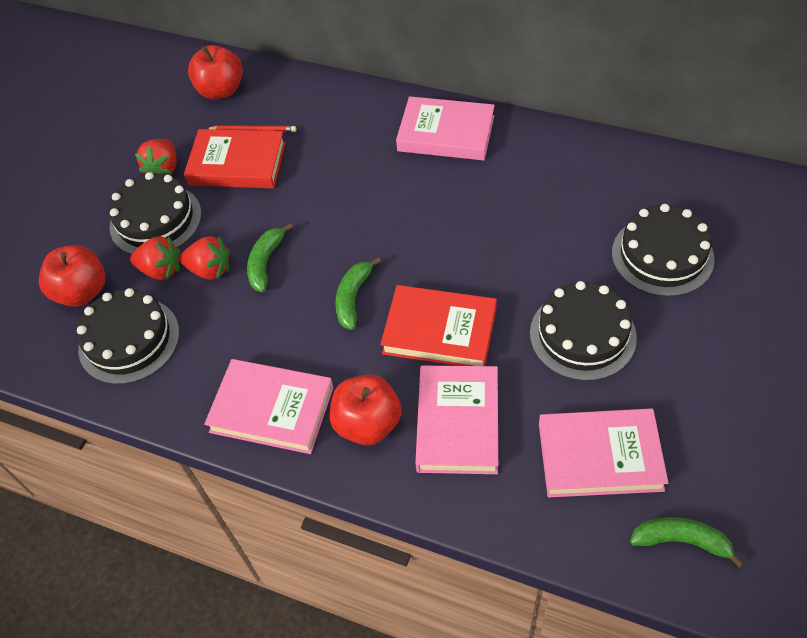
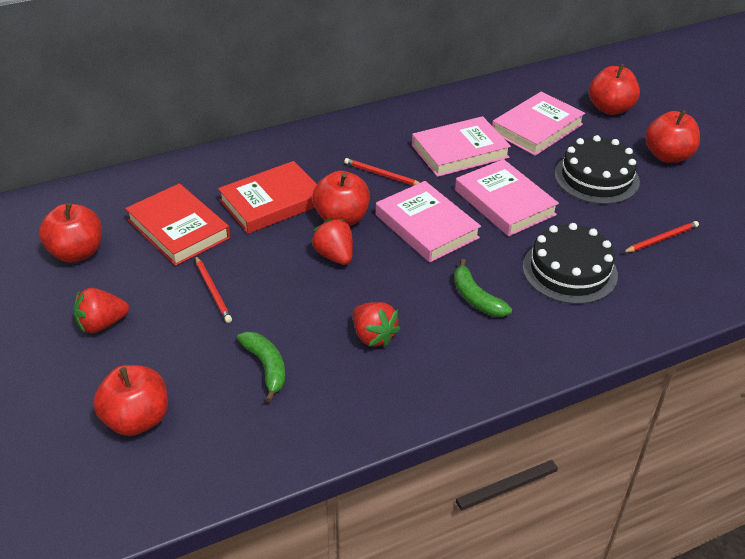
black cake: [77,288,179,384] [109,172,202,255] [530,281,637,381] [612,204,714,297] = 4 -> [522,223,618,304] [554,135,640,204] = 2
green banana: [247,223,293,292] [335,257,381,330] [630,517,744,568] = 3 -> [237,332,286,402] [454,259,512,317] = 2
red apple: [39,245,106,307] [188,45,243,99] [330,375,402,445] = 3 -> [39,203,102,262] [93,365,168,436] [312,171,370,226] [589,64,640,115] [645,110,700,163] = 5
red pencil: [206,125,296,132] = 1 -> [195,256,232,323] [344,158,420,186] [623,221,699,253] = 3

